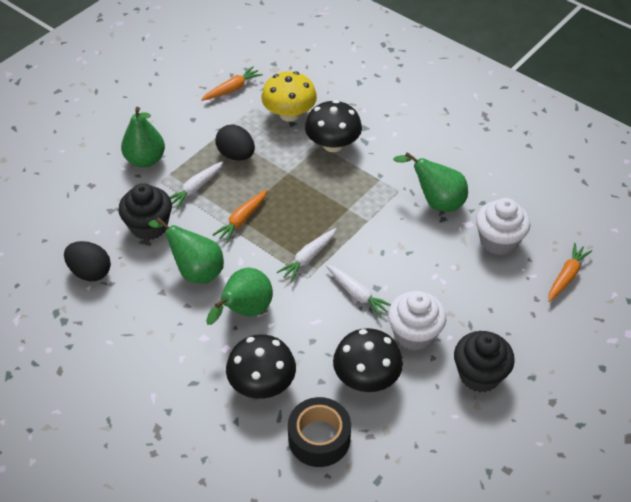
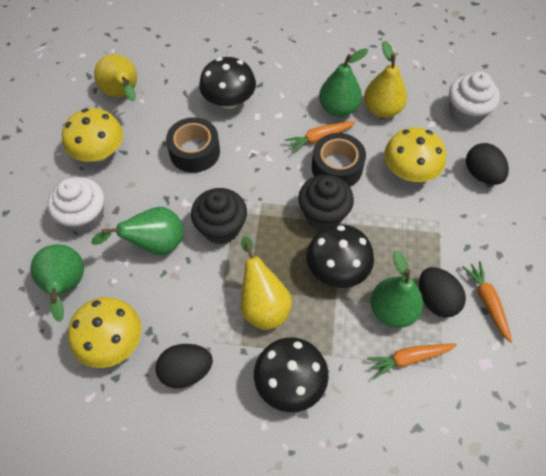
black egg: [64,241,111,281] [215,124,255,161] = 2 -> [155,344,213,388] [419,267,466,318] [466,143,509,185] = 3
black tape: [288,397,351,467] = 1 -> [166,117,220,173] [312,133,366,187] = 2
white carrot: [170,161,223,210] [277,228,336,282] [326,265,391,318] = 3 -> none = 0
yellow mushroom: [261,71,317,122] = 1 -> [62,108,123,162] [68,297,141,368] [384,127,446,182] = 3
yellow pear: none = 0 -> [94,54,137,101] [241,237,292,330] [364,41,407,118] = 3

